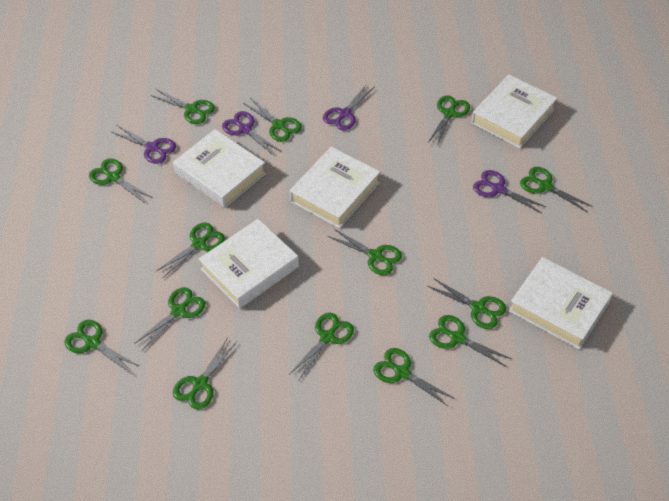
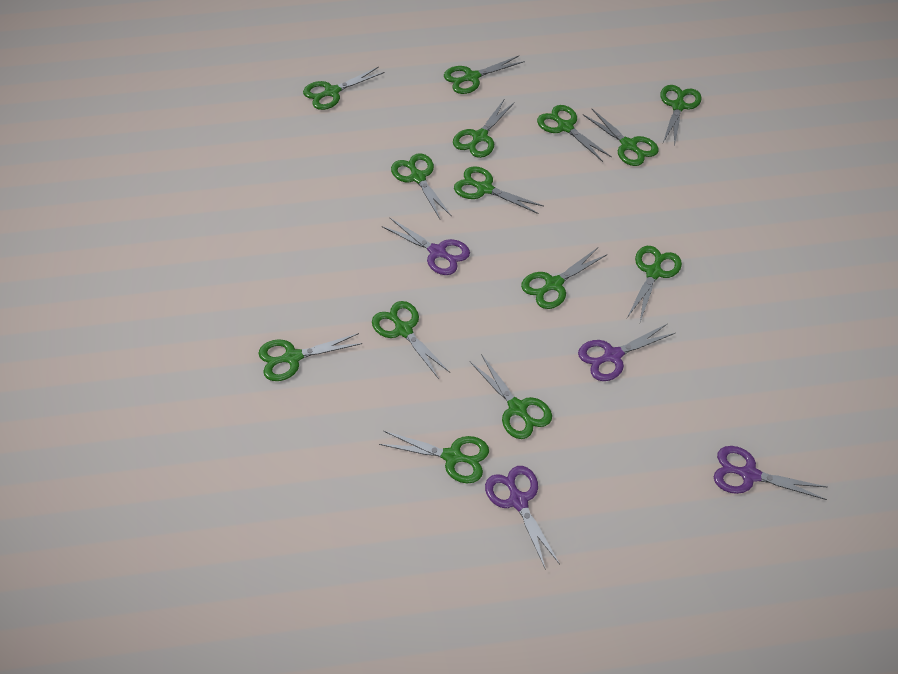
white book: [173,129,266,208] [199,219,299,308] [290,147,380,228] [471,74,557,148] [509,257,613,349] = 5 -> none = 0

